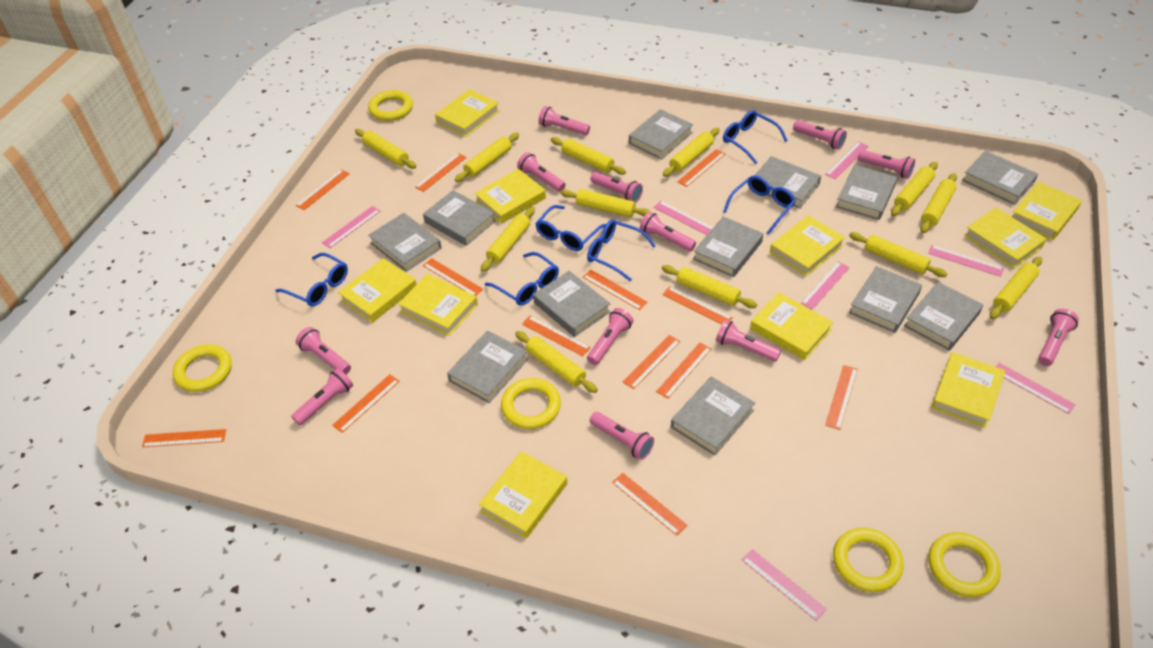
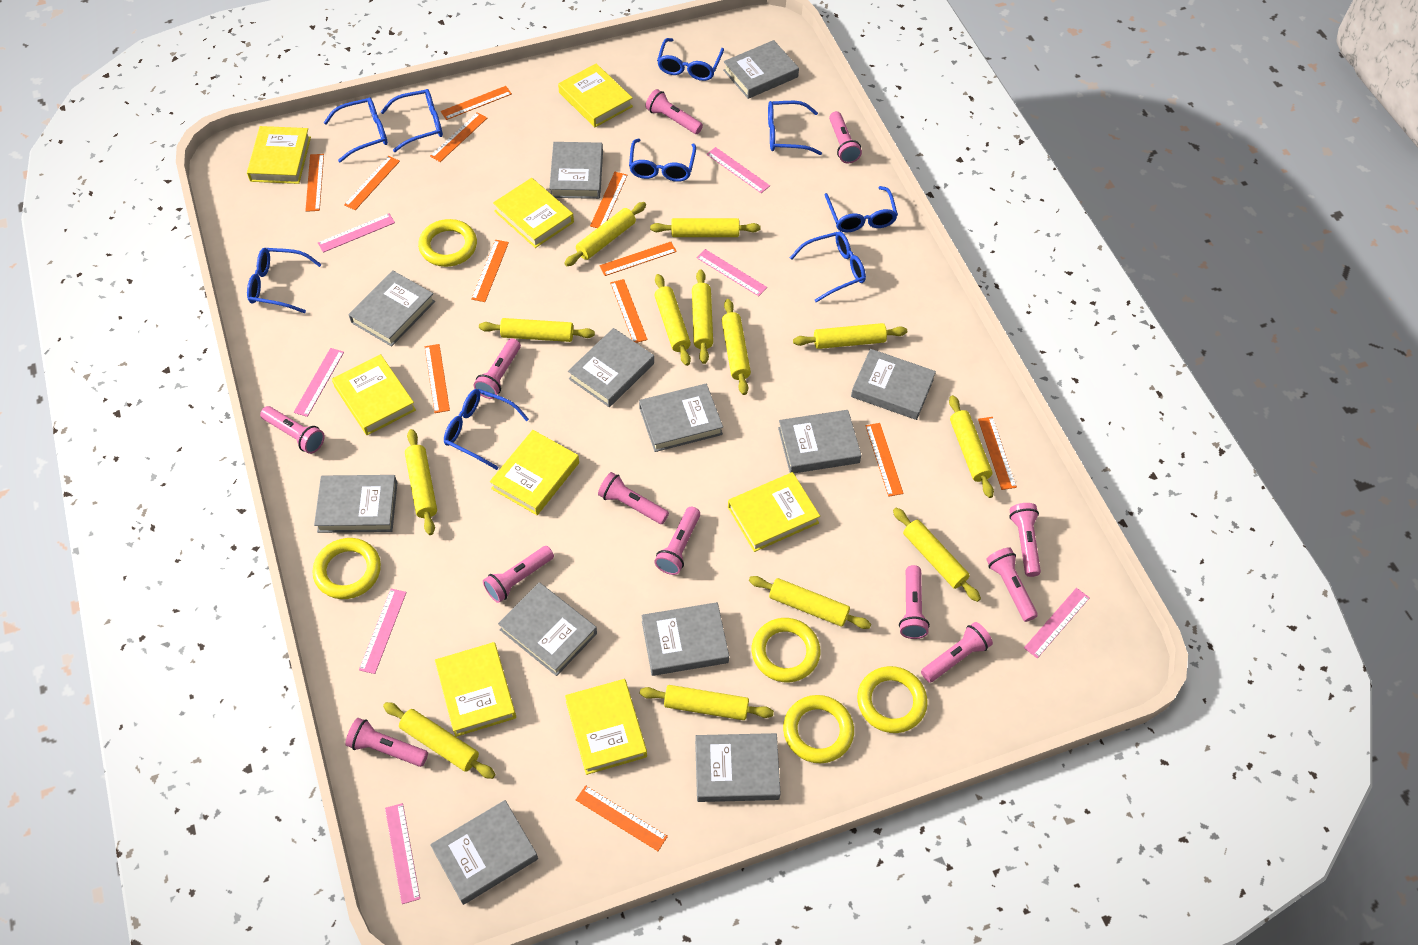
blue glasses: [275,253,348,306] [485,252,559,306] [535,205,606,251] [587,220,656,281] [723,110,788,164] [723,175,796,235] = 6 -> [247,248,322,313] [323,97,388,162] [381,89,443,152] [444,389,529,470] [629,139,696,182] [657,38,724,81] [768,101,822,155] [790,231,866,302] [825,186,898,232] = 9
orange ruler: [142,429,226,447] [296,169,350,210] [332,374,400,433] [415,153,467,192] [423,258,483,296] [522,316,591,356] [583,270,648,310] [612,473,687,536] [622,335,680,389] [656,343,711,399] [662,286,733,324] [677,149,725,187] [825,365,858,430] = 13 -> [305,154,324,212] [344,156,400,210] [425,344,450,413] [430,112,487,162] [441,86,512,120] [471,240,509,302] [576,785,668,851] [590,172,627,228] [599,242,677,276] [610,279,648,343] [865,423,904,497] [978,417,1017,490] = 12
yellow book: [338,258,417,323] [398,274,478,336] [435,89,499,137] [474,169,546,224] [479,451,567,538] [750,292,833,360] [770,215,845,276] [931,352,1005,428] [964,207,1046,268] [1012,182,1082,240] = 10 -> [247,126,311,184] [332,354,416,435] [435,642,516,737] [490,430,579,515] [493,178,574,248] [558,63,633,127] [565,679,647,775] [728,472,820,552] = 8
yellow rolling pin: [355,129,416,169] [455,133,519,182] [481,207,535,272] [515,331,598,393] [551,137,626,175] [560,189,651,217] [662,265,757,308] [663,128,720,177] [849,232,947,277] [891,162,938,216] [920,173,957,233] [990,256,1042,319] = 12 -> [383,702,496,779] [405,429,437,535] [479,318,595,342] [564,202,646,266] [640,685,774,720] [650,218,761,237] [655,274,691,366] [692,269,713,364] [722,299,751,395] [749,576,871,629] [793,323,907,349] [893,508,981,602] [949,395,994,498] = 13

